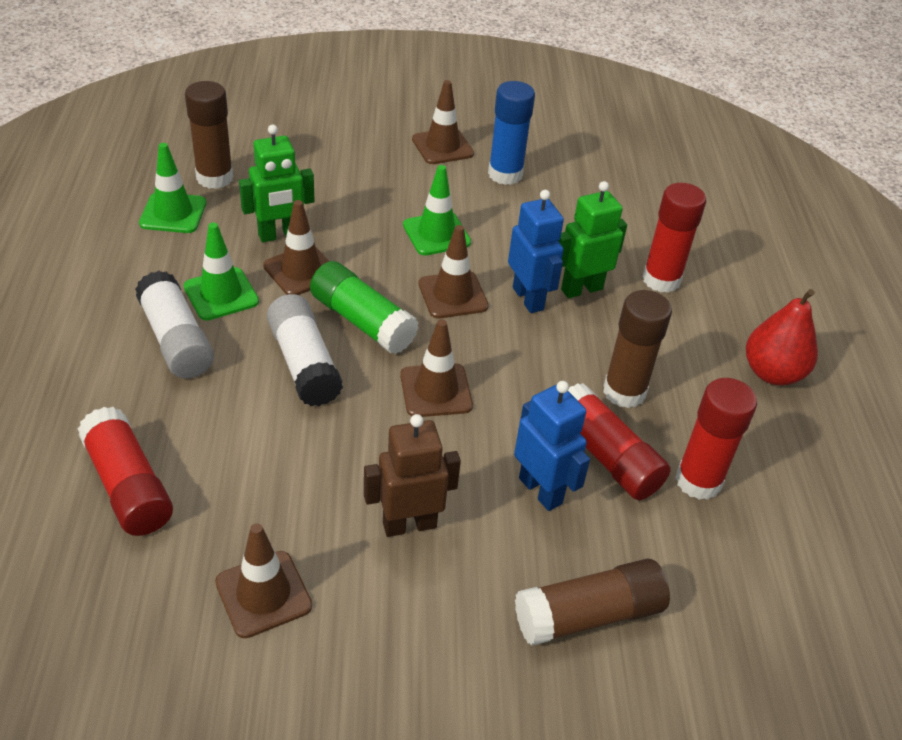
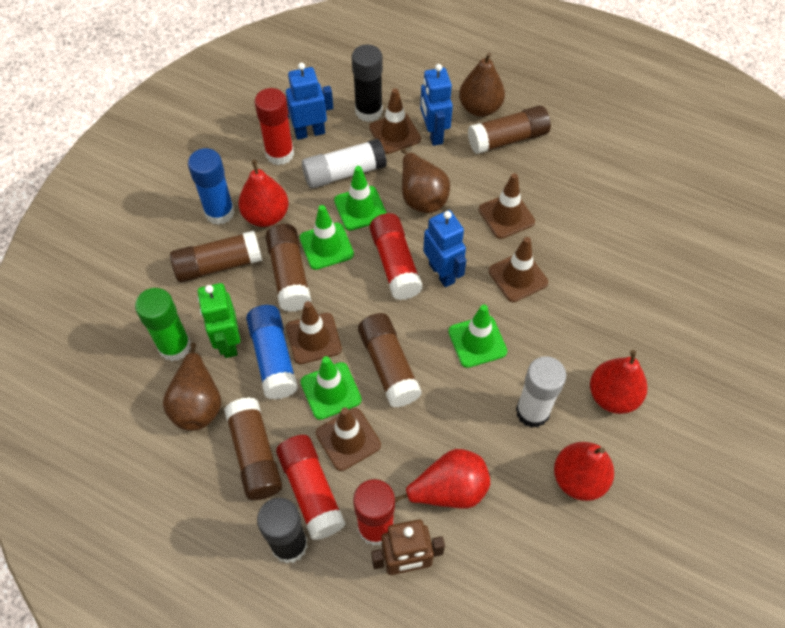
black glue stick: none = 0 -> [257,498,308,564] [352,44,383,122] = 2
blue glue stick: [488,81,535,185] = 1 -> [188,148,235,225] [246,305,298,400] = 2
blue robot: [508,190,564,313] [514,381,590,511] = 2 -> [286,63,333,140] [420,64,453,146] [423,210,466,287] = 3
brown glue stick: [185,81,233,189] [515,558,670,646] [603,290,672,408] = 3 -> [170,231,262,282] [224,397,282,500] [265,224,311,312] [358,313,422,407] [468,106,551,154] = 5
brown pear: none = 0 -> [163,343,221,431] [401,148,450,213] [459,53,505,117] = 3
green robot: [239,124,315,242] [559,181,627,298] = 2 -> [198,283,240,358] = 1
green traffic cone: [139,143,206,233] [184,222,259,320] [403,165,471,256] = 3 -> [300,205,354,270] [300,356,362,420] [334,166,387,231] [448,304,507,368] = 4
red pear: [746,289,818,385] = 1 -> [238,160,288,227] [395,449,490,509] [554,442,614,501] [590,350,647,414] = 4

